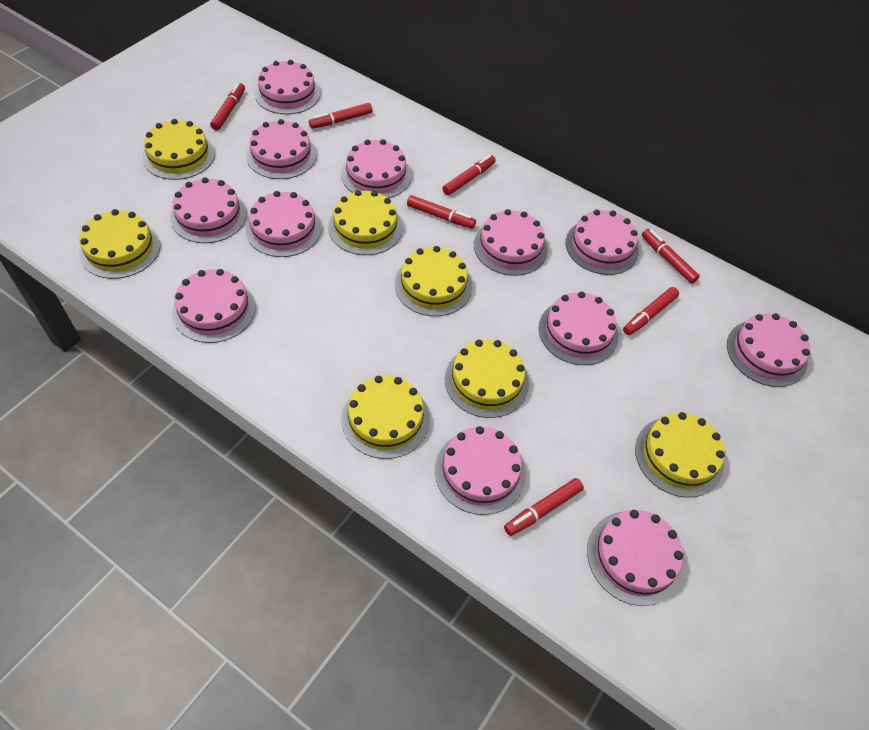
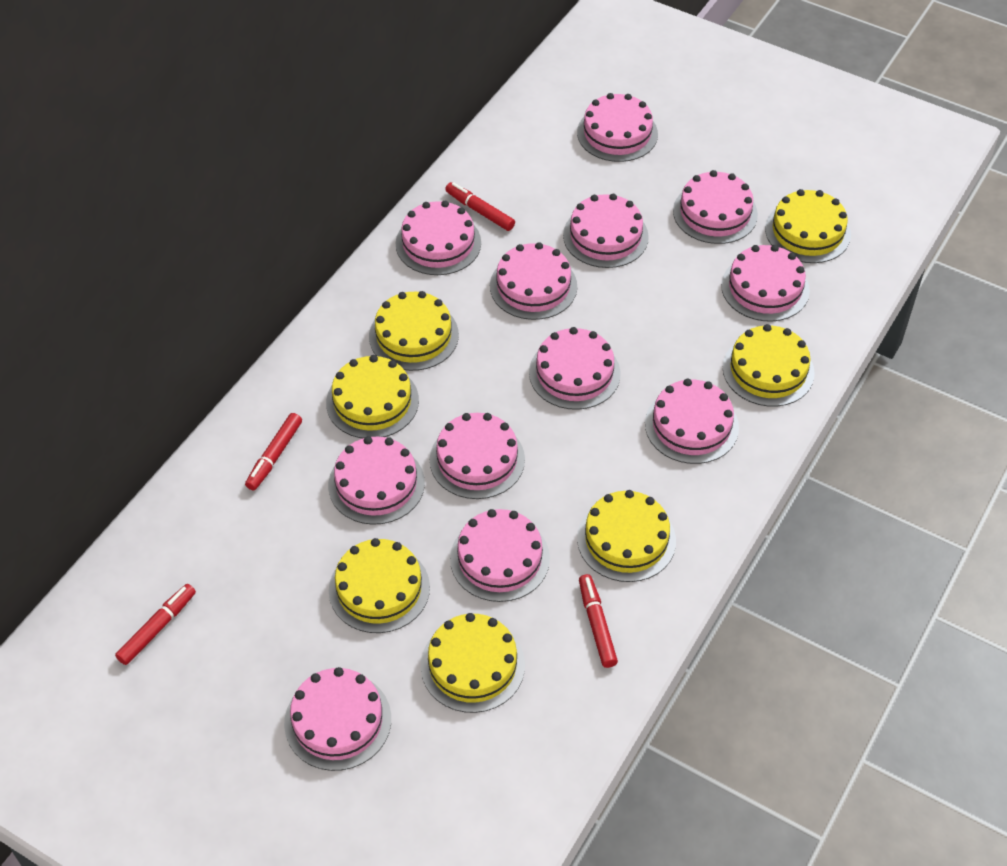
red marker: [210,83,245,131] [309,103,373,129] [407,195,476,229] [443,155,496,195] [504,478,584,536] [623,287,679,335] [642,229,700,284] = 7 -> [115,584,196,665] [245,413,302,490] [445,182,515,231] [579,574,618,668] = 4

